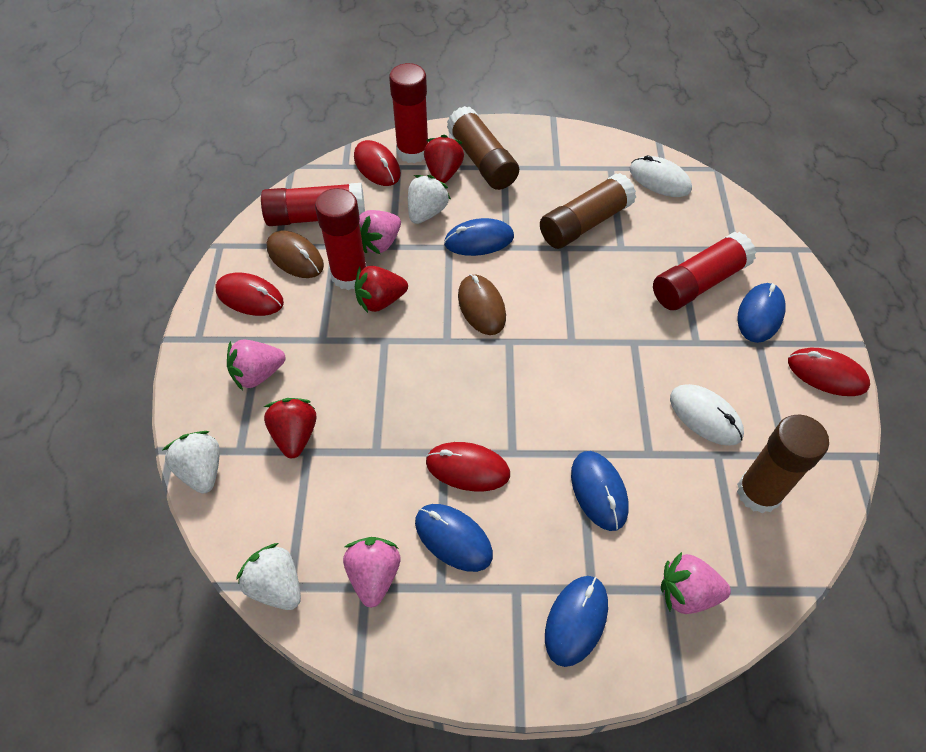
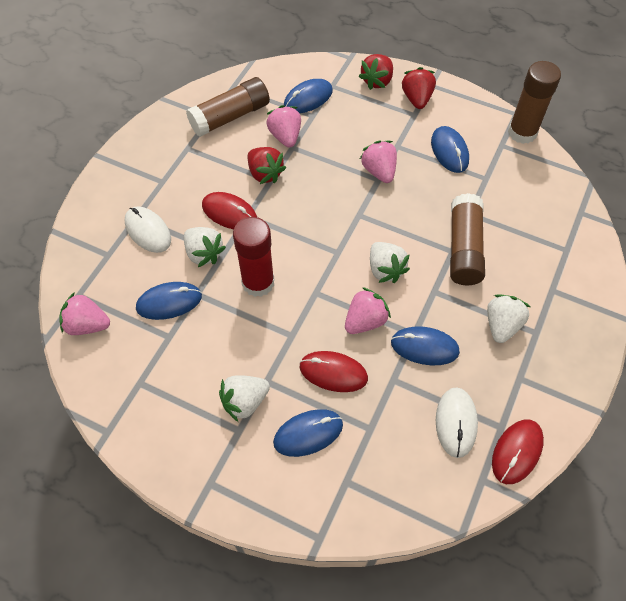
brown mouse: [267,230,324,278] [458,274,506,335] = 2 -> none = 0
red glue stick: [261,183,365,226] [315,188,367,290] [389,63,428,163] [653,232,756,310] = 4 -> [233,217,274,297] = 1
red mouse: [215,273,284,316] [354,140,401,186] [426,442,510,491] [788,348,870,396] = 4 -> [202,192,257,229] [300,351,368,392] [492,420,544,484] = 3
white strawberry: [163,431,220,493] [236,543,301,610] [408,175,451,224] = 3 -> [184,227,226,267] [219,375,270,422] [370,242,410,283] [487,294,531,343] = 4

